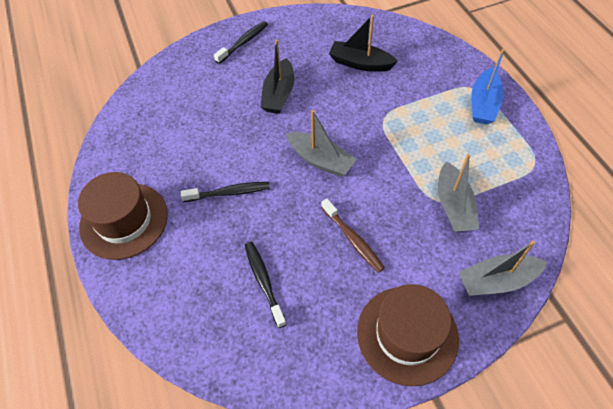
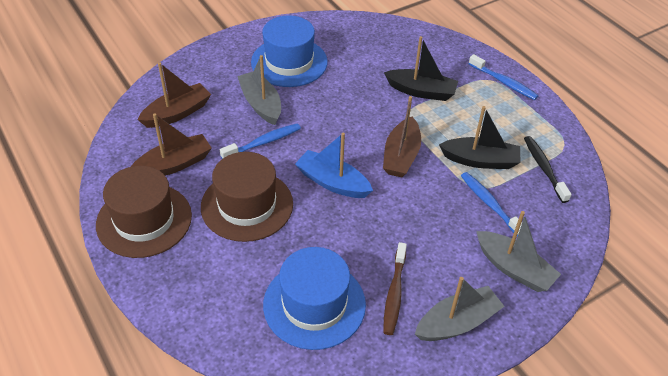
black toothbrush: [181,182,270,202] [214,21,268,64] [245,242,287,328] = 3 -> [524,136,572,203] = 1
blue hat: none = 0 -> [251,15,328,87] [263,247,366,350] = 2
blue toothbrush: none = 0 -> [220,123,301,159] [461,172,522,237] [469,54,538,100] = 3
brown boat: none = 0 -> [131,113,212,176] [137,62,211,128] [383,96,421,178] = 3

